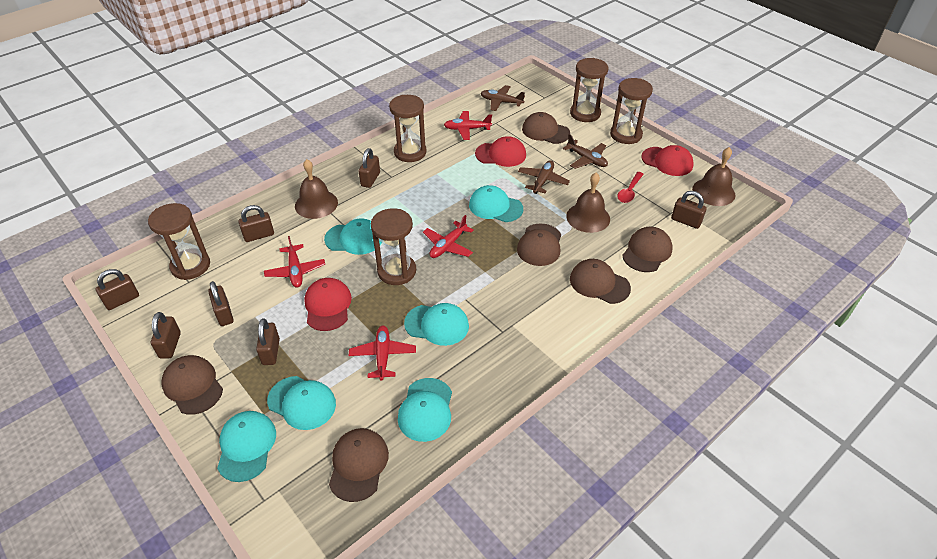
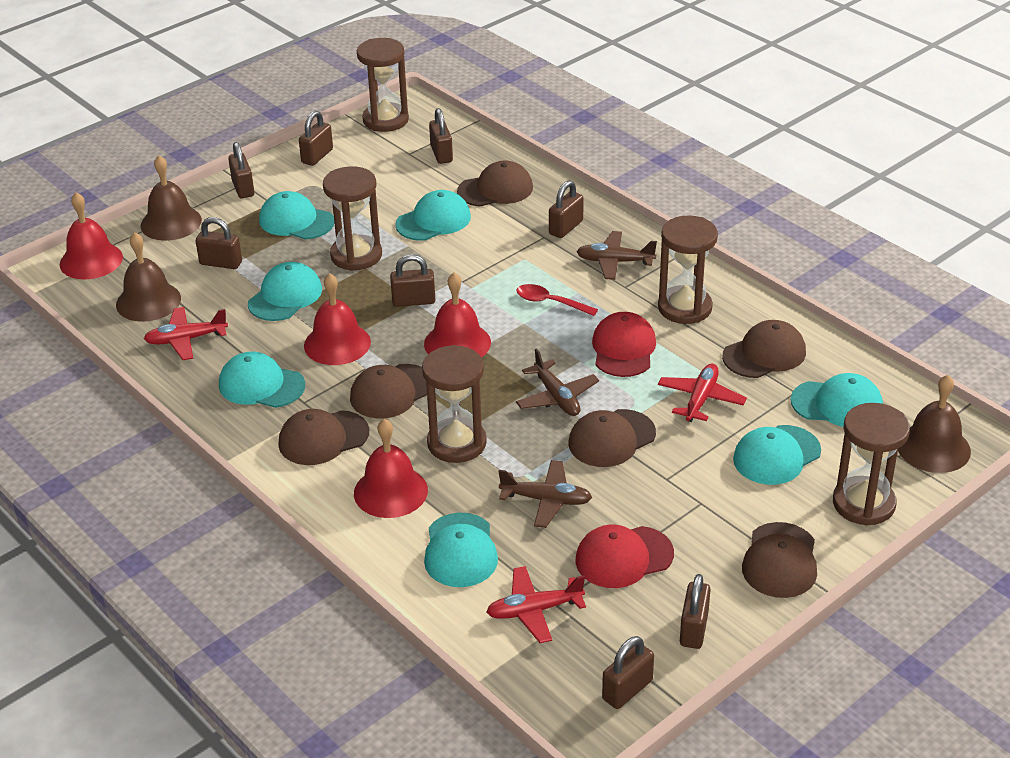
brown padlock: [96,269,139,310] [151,312,181,358] [208,281,234,326] [238,205,274,242] [256,318,280,365] [359,148,380,188] [671,191,707,229] = 7 -> [196,217,242,269] [228,142,254,198] [299,111,333,166] [390,254,435,307] [429,108,453,164] [549,180,584,238] [602,636,654,709] [680,574,711,649] = 8
red bell: none = 0 -> [60,192,123,279] [304,273,371,365] [354,419,428,518] [424,273,491,358] = 4
red cap: [304,278,352,331] [475,136,526,167] [641,145,694,176] = 3 -> [576,524,674,588] [592,312,656,377] = 2
red plane: [264,236,325,288] [349,326,416,381] [423,215,474,258] [444,111,492,140] = 4 -> [144,307,228,360] [487,566,586,643] [658,364,747,422] = 3
turquoise cap: [217,411,276,482] [267,376,336,430] [324,218,382,255] [398,378,452,442] [404,303,469,346] [469,185,523,222] = 6 -> [219,352,305,408] [248,262,322,321] [259,191,334,240] [395,190,471,241] [424,513,498,587] [733,425,821,485] [791,373,883,427] = 7

